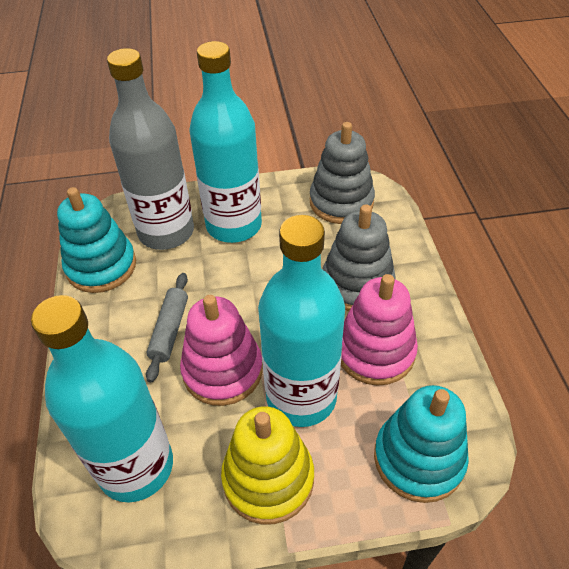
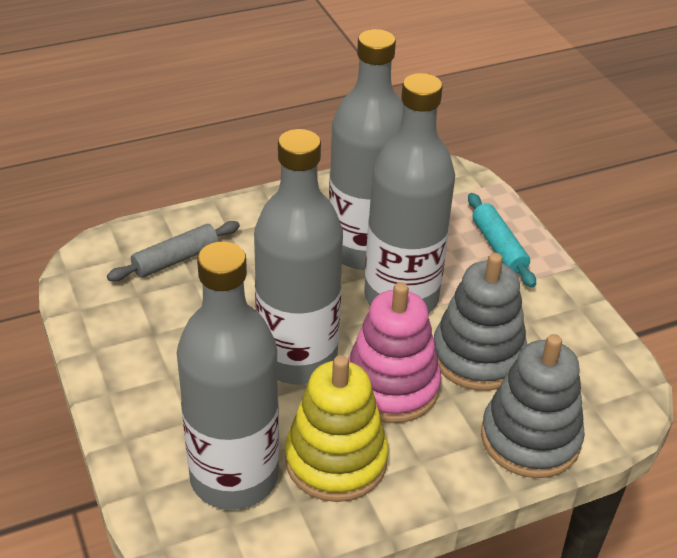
grey bottle: [107,48,194,250] = 1 -> [177,241,279,510] [254,129,343,384] [329,29,404,270] [364,73,455,313] = 4
pink stacking toy: [180,295,263,406] [341,274,418,386] = 2 -> [348,282,441,423] = 1
turquoise bottle: [31,295,173,503] [190,41,262,243] [258,215,345,427] = 3 -> none = 0
turquoise rolling pin: none = 0 -> [468,193,536,287] = 1
turquoise stacking toy: [57,187,136,293] [374,385,469,503] = 2 -> none = 0

